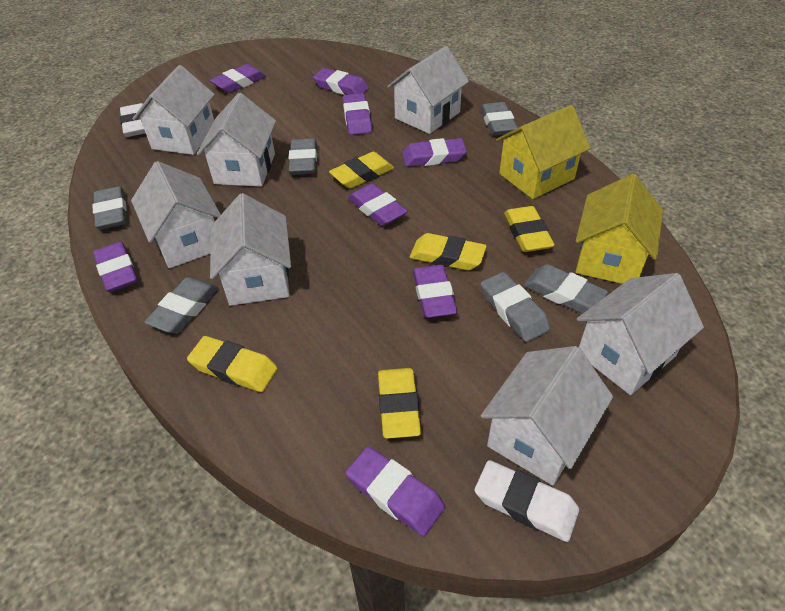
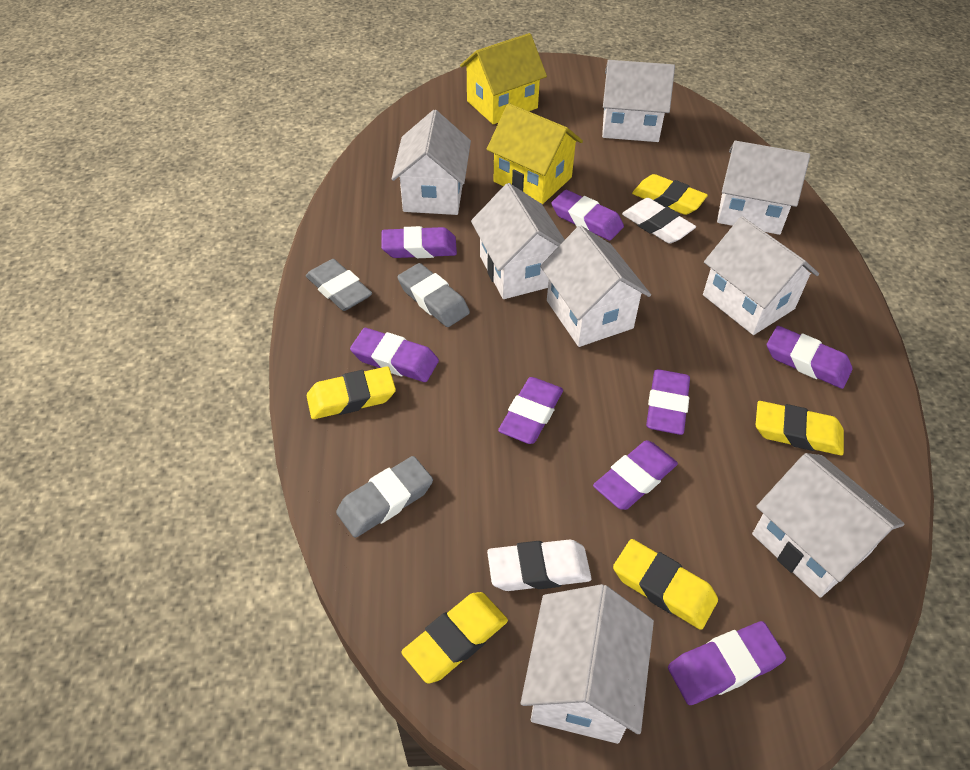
grey eraser: [93,186,127,230] [144,277,218,333] [288,138,317,175] [481,102,518,136] [481,272,550,342] [523,264,608,314] = 6 -> [306,259,372,311] [336,456,433,538] [397,263,470,327] = 3
white house: [131,161,221,268] [132,65,215,155] [197,93,276,187] [210,193,291,306] [387,46,469,134] [481,346,613,486] [577,273,704,395] = 7 -> [392,110,471,215] [471,183,565,299] [521,584,654,744] [540,225,651,347] [602,60,675,142] [703,216,819,335] [717,141,810,235] [752,453,905,598] = 8

